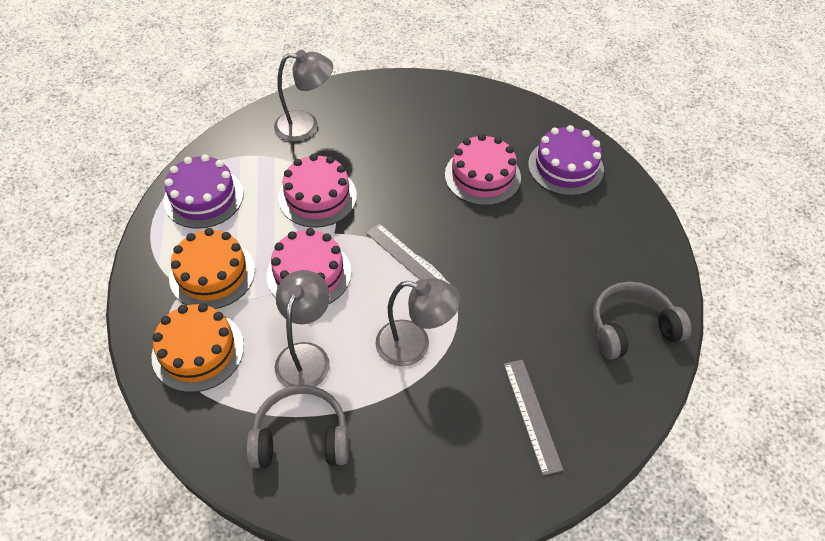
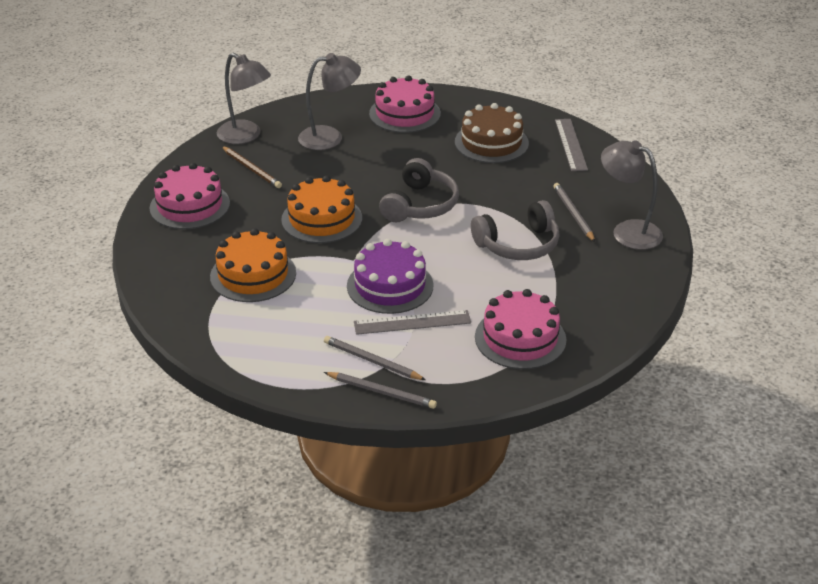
brown cake: none = 0 -> [455,103,529,163] = 1
brown pencil: none = 0 -> [222,146,282,188] = 1
grey pencil: none = 0 -> [324,336,426,380] [324,372,437,409] [553,183,595,242] = 3
purple cake: [163,154,243,229] [528,125,604,196] = 2 -> [347,239,433,314] = 1

